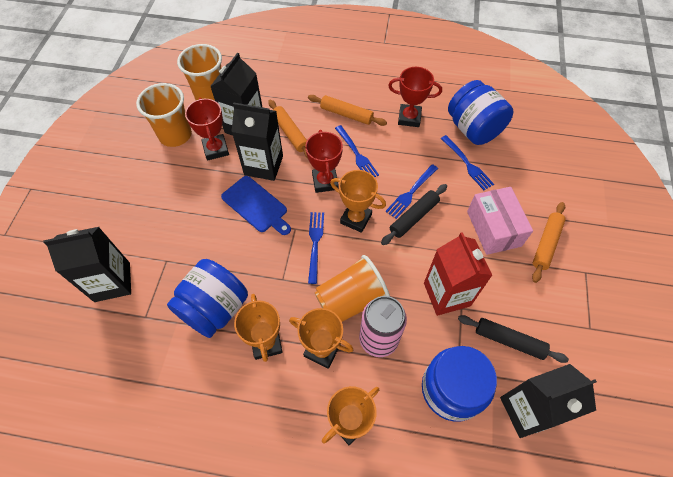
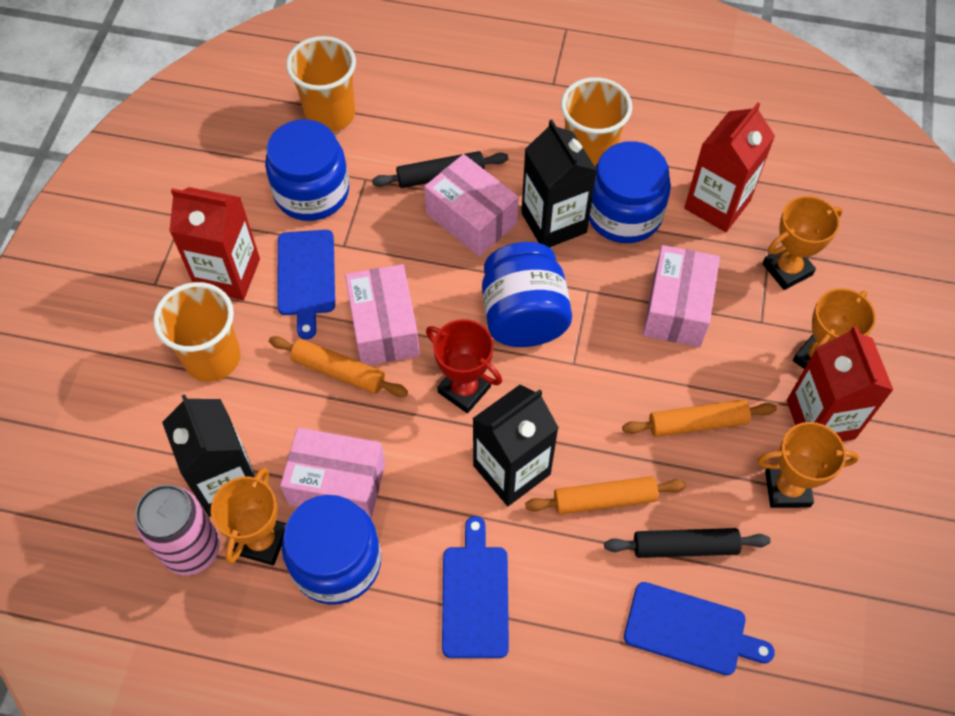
black carton: [43,227,131,302] [210,53,262,136] [231,103,283,181] [500,364,597,438] = 4 -> [162,394,255,517] [472,385,559,506] [521,120,597,248] = 3
blue cutting board: [221,176,291,235] = 1 -> [277,230,335,339] [442,516,509,658] [624,582,775,676] = 3
blue fork: [308,212,324,284] [335,125,379,177] [385,164,438,219] [441,135,494,190] = 4 -> none = 0
blue jar: [167,259,248,338] [422,346,497,422] [448,80,513,145] = 3 -> [265,119,349,221] [282,495,381,605] [482,242,572,347] [589,141,671,243] = 4
pink box: [467,187,533,255] = 1 -> [280,427,385,519] [345,264,420,365] [424,154,519,256] [643,245,720,347] = 4
red carton: [424,232,493,316] = 1 -> [169,187,260,300] [684,102,775,232] [787,326,893,442] = 3
red trophy: [185,98,229,161] [305,130,343,193] [388,67,442,127] = 3 -> [426,319,502,413] = 1

